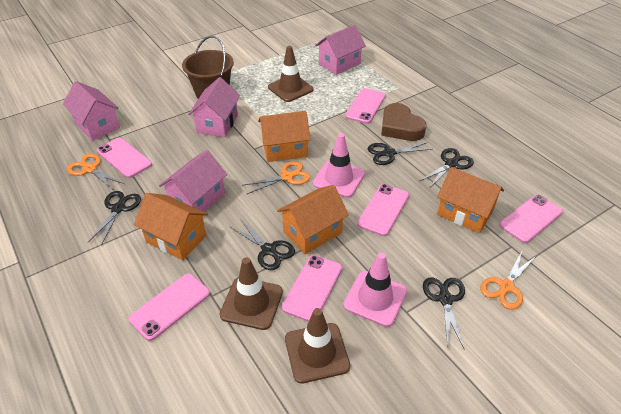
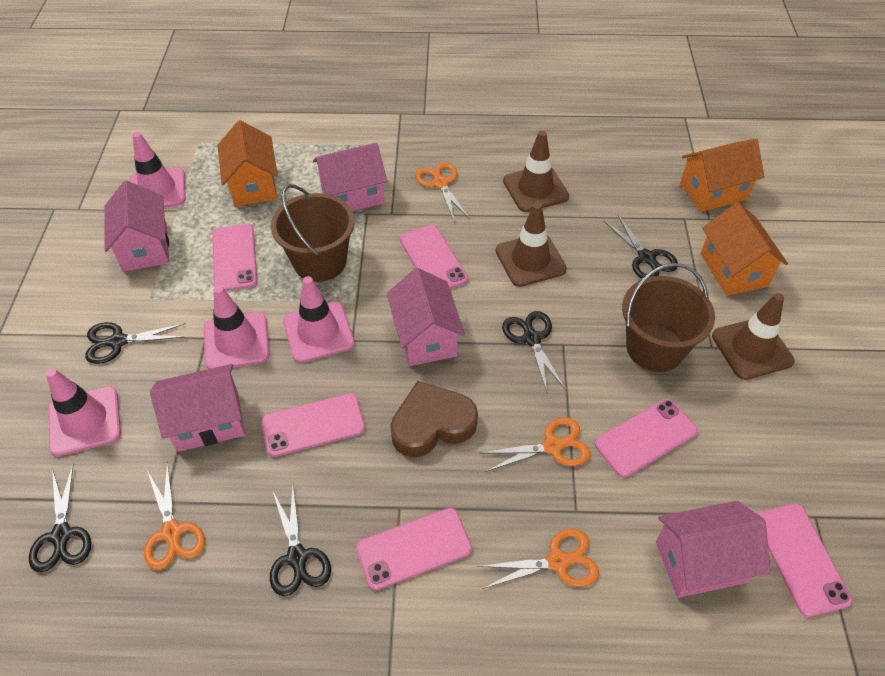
brown bucket: [182,36,234,99] = 1 -> [271,184,355,282] [622,263,715,372] = 2
orange house: [134,193,208,261] [258,111,311,162] [277,185,349,254] [437,167,504,233] = 4 -> [217,120,278,206] [680,139,765,212] [701,202,788,296] = 3
orange scissors: [67,153,124,189] [242,161,310,194] [480,249,536,310] = 3 -> [144,462,205,570] [415,162,470,223] [477,528,599,589] [480,417,590,472] = 4
pink house: [63,81,120,141] [159,150,227,212] [188,77,240,137] [315,25,366,75] = 4 -> [104,180,169,272] [150,364,245,452] [313,143,387,211] [387,268,465,366] [656,501,771,598] = 5
pink traffic cone: [313,133,365,198] [343,252,407,327] = 2 -> [46,368,121,456] [130,132,186,208] [204,286,270,369] [283,276,355,363] = 4

